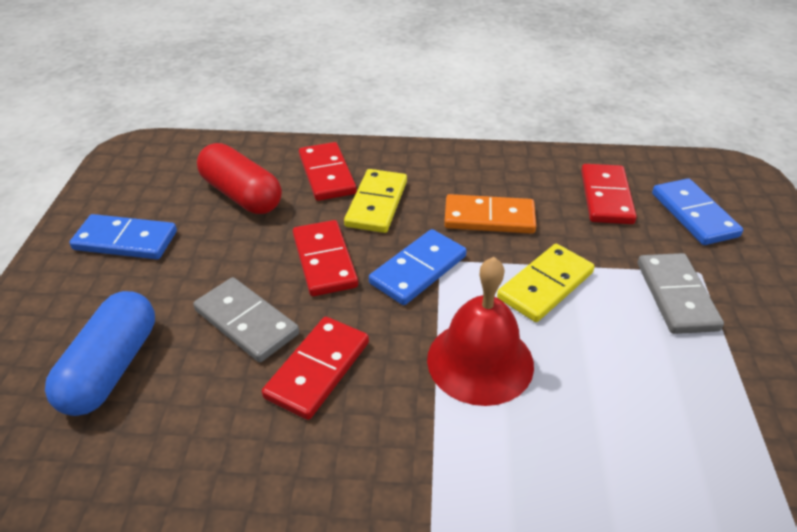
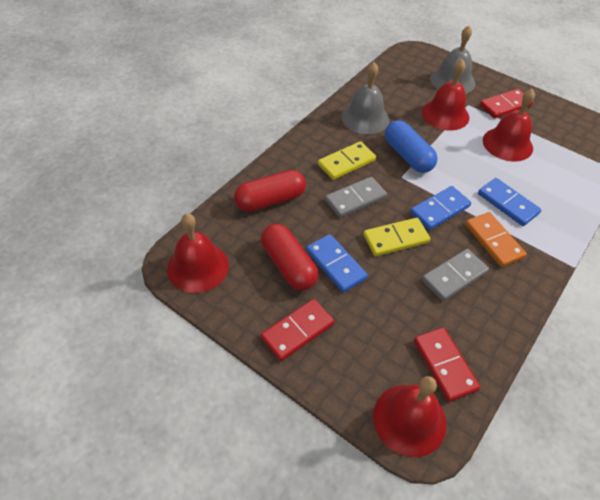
grey bell: none = 0 -> [341,62,390,134] [430,26,475,94] = 2
red bell: [427,257,534,406] = 1 -> [167,213,229,293] [373,376,447,457] [422,59,469,131] [483,89,535,162] = 4
red capsule: [197,143,282,214] = 1 -> [234,170,306,212] [261,224,318,290] = 2
red domino: [262,317,369,420] [293,220,358,296] [299,142,357,201] [581,164,637,224] = 4 -> [261,299,335,361] [414,327,480,402] [480,89,533,118] = 3

